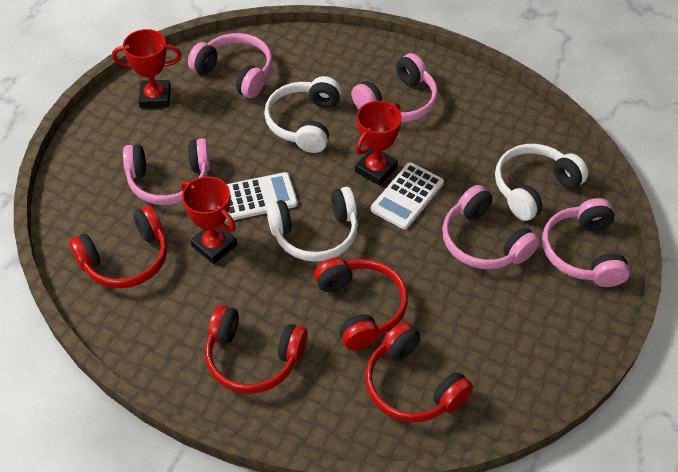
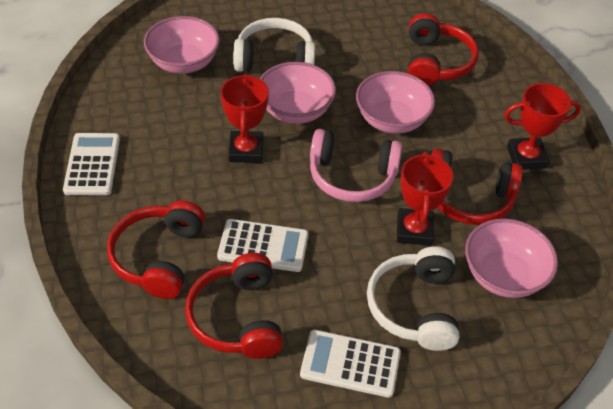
pink bowl: none = 0 -> [144,16,220,74] [260,62,336,124] [356,71,435,134] [465,218,558,298] = 4
pink headphones: [123,138,210,205] [188,33,273,98] [351,53,438,122] [442,185,540,269] [542,198,630,287] = 5 -> [310,129,402,202] = 1
white calculator: [225,172,298,221] [371,162,444,230] = 2 -> [63,133,120,195] [217,219,308,272] [300,330,401,398] = 3
white headphones: [264,76,341,153] [266,187,358,262] [495,144,589,221] = 3 -> [233,18,315,72] [367,246,459,351] = 2

